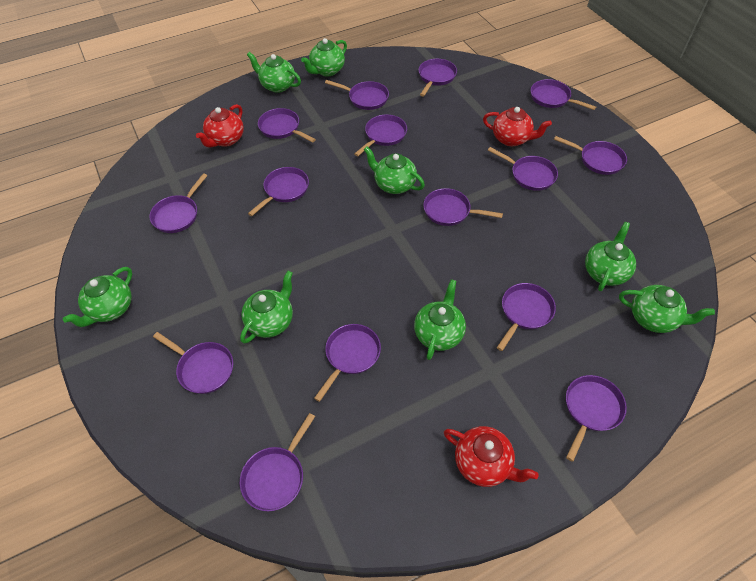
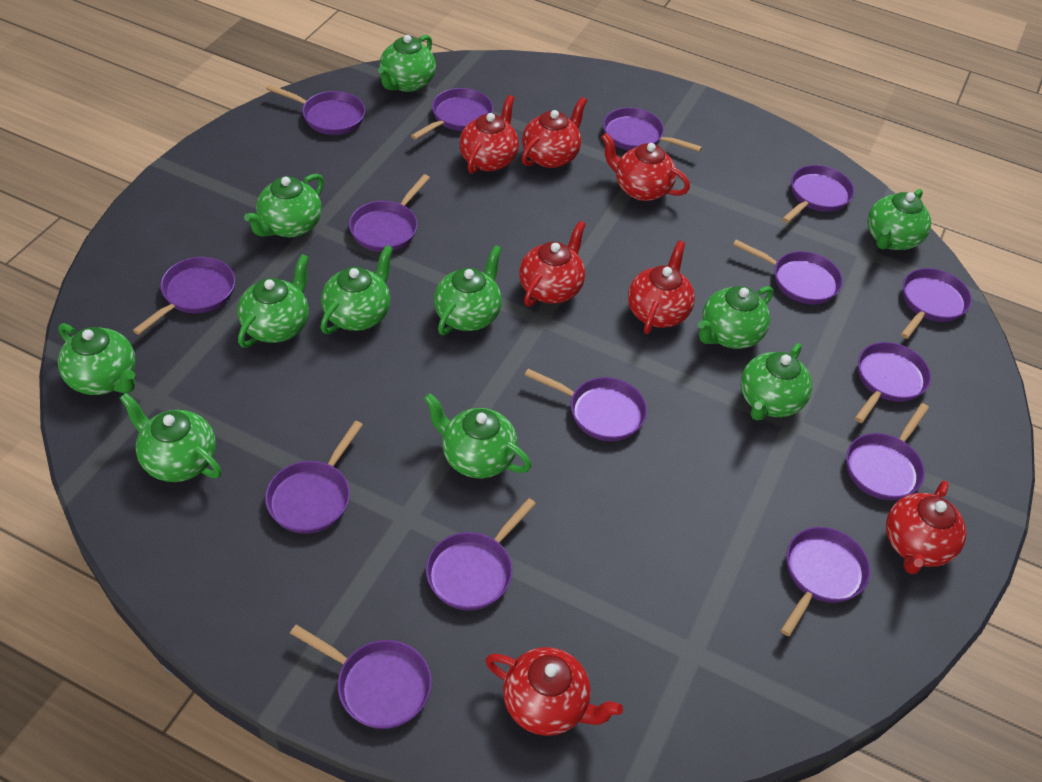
green teapot: [63,267,132,327] [240,271,293,344] [247,52,301,93] [301,38,347,76] [363,146,425,194] [414,279,466,360] [585,222,636,291] [619,285,715,333] = 8 -> [58,323,136,395] [120,393,222,482] [238,254,309,348] [244,173,324,237] [320,245,393,334] [378,35,436,92] [424,393,531,478] [434,245,502,335] [698,286,774,349] [741,343,812,420] [867,189,931,250] = 11
red teapot: [196,104,244,148] [444,426,539,487] [483,107,552,146] = 3 -> [459,95,519,174] [485,647,623,736] [519,221,586,307] [522,97,587,168] [601,133,690,201] [628,241,695,334] [886,481,967,574] = 7

